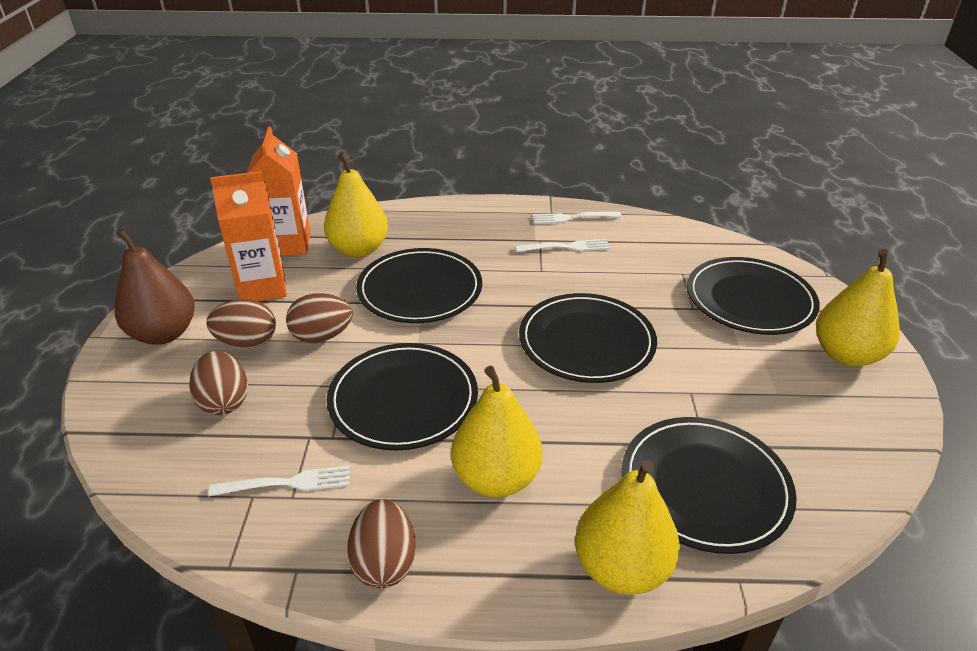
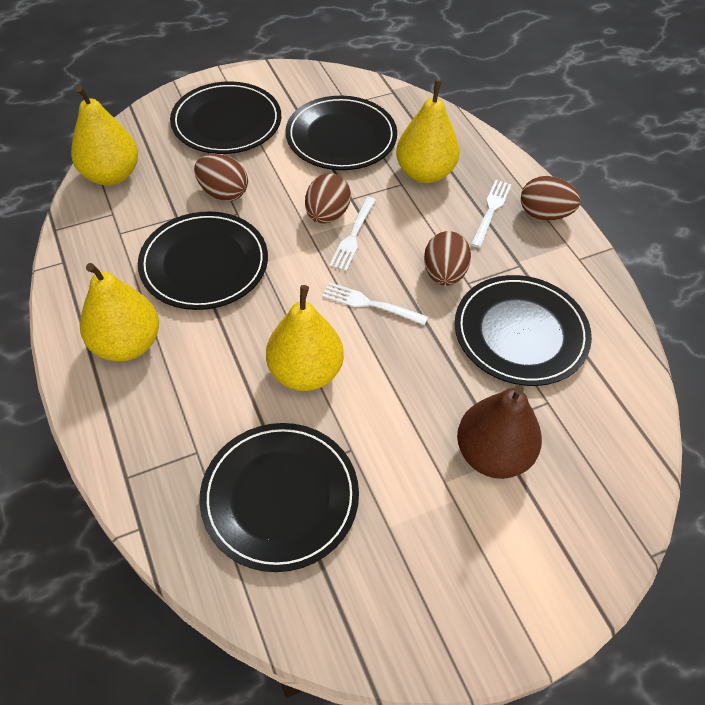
orange carton: [210,171,287,301] [247,127,311,256] = 2 -> none = 0

